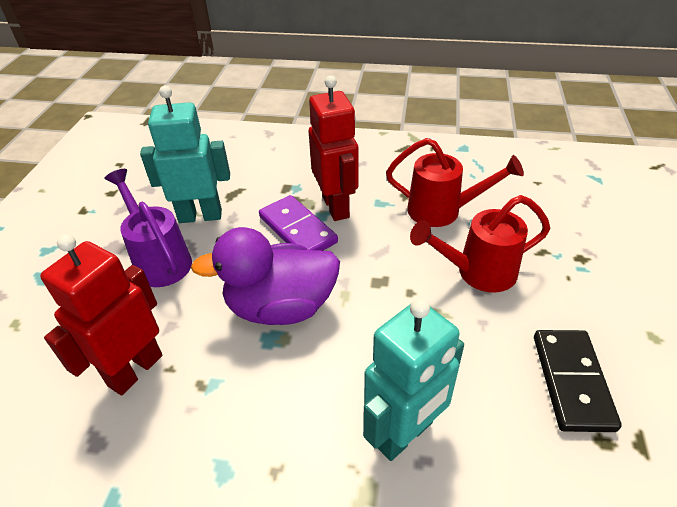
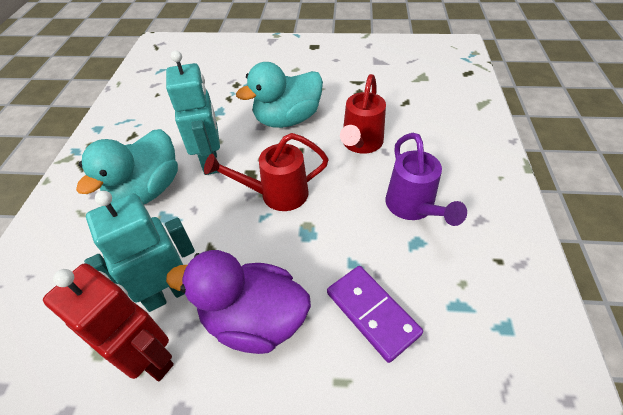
black domino: [534,330,622,432] = 1 -> none = 0
red robot: [40,234,162,396] [309,75,359,221] = 2 -> [43,263,174,381] = 1
turquoise duck: none = 0 -> [76,129,178,204] [236,62,323,128] = 2

